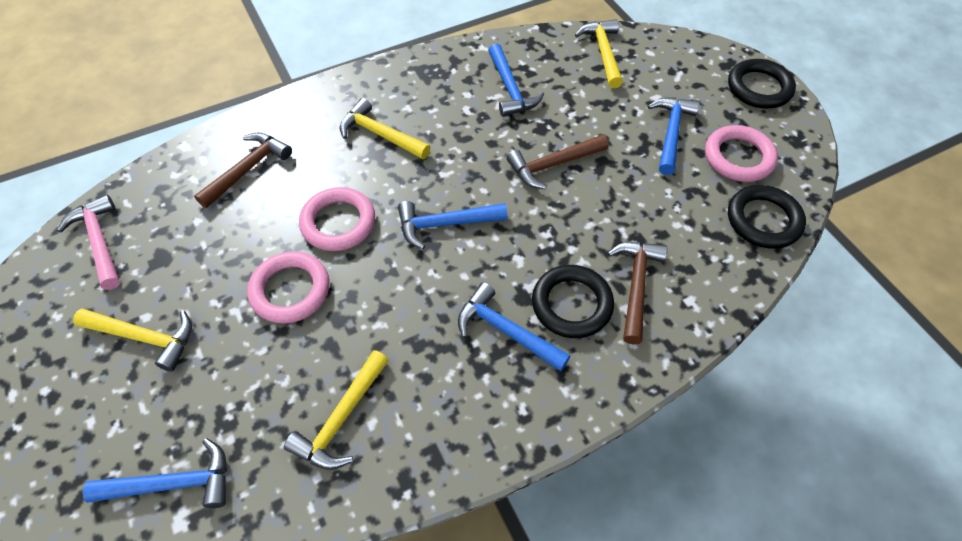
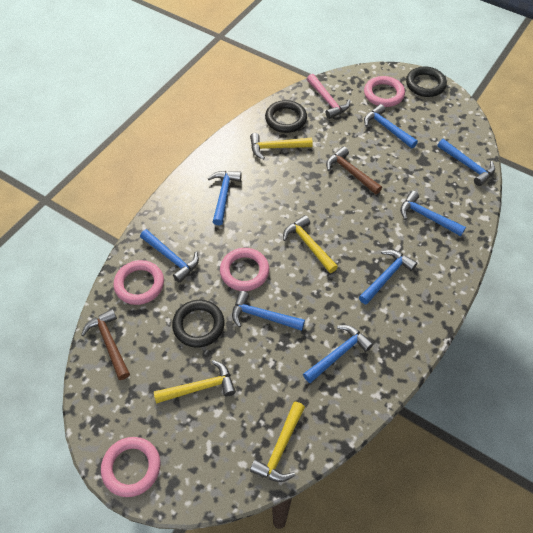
blue hammer: [82,438,227,508] [398,201,508,249] [458,282,570,371] [488,43,544,117] [648,97,700,175] = 5 -> [140,229,199,283] [208,171,242,225] [232,291,305,331] [303,325,373,383] [359,250,417,305] [364,104,418,148] [400,191,466,236] [437,139,495,186] = 8
brown hammer: [194,132,292,208] [507,134,609,189] [607,242,667,344] = 3 -> [81,309,130,380] [326,146,382,195] = 2
pink ring: [247,251,329,324] [299,187,375,251] [705,125,778,182] = 3 -> [101,437,160,497] [113,260,164,305] [220,248,269,291] [364,76,405,107] = 4

